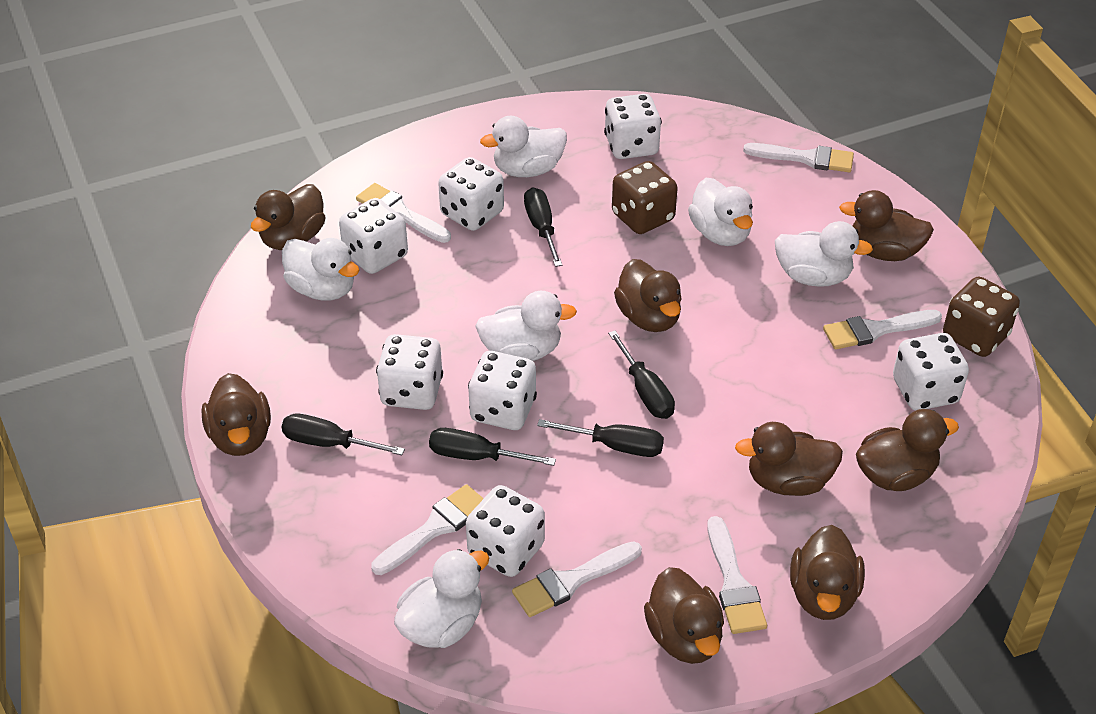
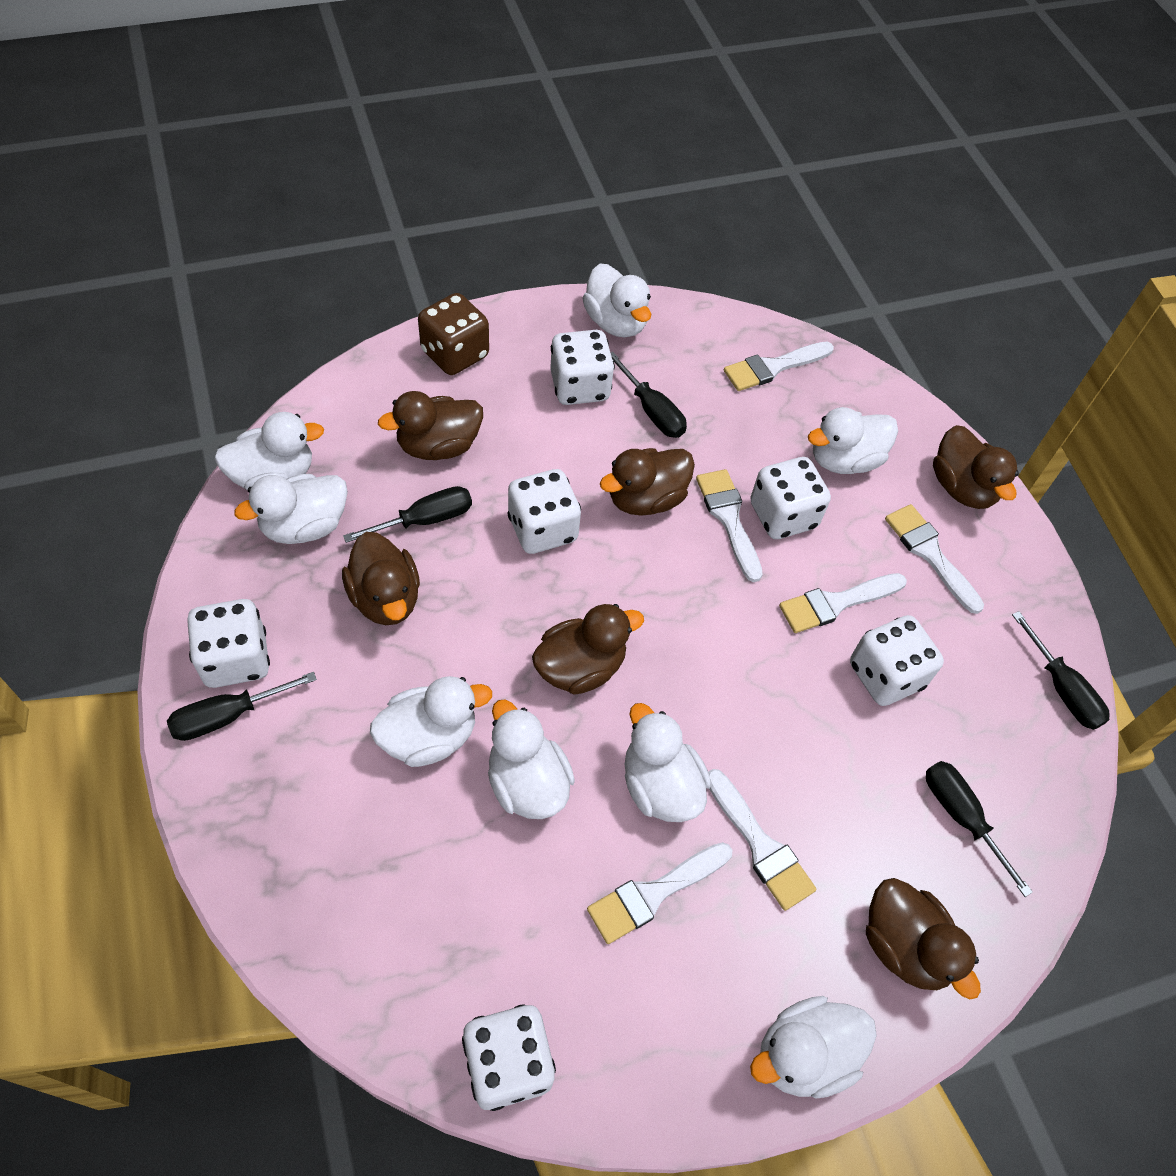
brown dice: [612,161,678,234] [943,277,1020,357] = 2 -> [418,293,489,375] = 1
brown duck: [201,373,271,456] [251,184,326,250] [614,259,682,332] [644,567,724,664] [735,422,843,496] [790,525,865,620] [839,190,934,261] [856,409,959,491] = 8 -> [342,532,420,625] [378,391,483,460] [532,604,644,695] [600,448,695,516] [866,878,981,999] [933,425,1019,509] = 6
white dice: [339,198,408,274] [376,334,443,410] [438,157,504,231] [466,485,545,577] [468,351,537,430] [604,94,662,159] [893,333,969,410] = 7 -> [187,599,270,688] [462,1004,556,1111] [507,469,581,554] [550,330,615,405] [750,457,831,539] [850,615,944,706] = 6
white duck: [282,238,360,301] [394,549,490,648] [475,291,577,361] [480,116,567,177] [688,178,753,246] [775,221,873,287] = 6 -> [214,412,324,491] [234,474,348,544] [370,676,492,767] [488,700,575,819] [583,263,651,337] [625,703,711,822] [750,996,877,1099] [808,407,898,474] = 8

